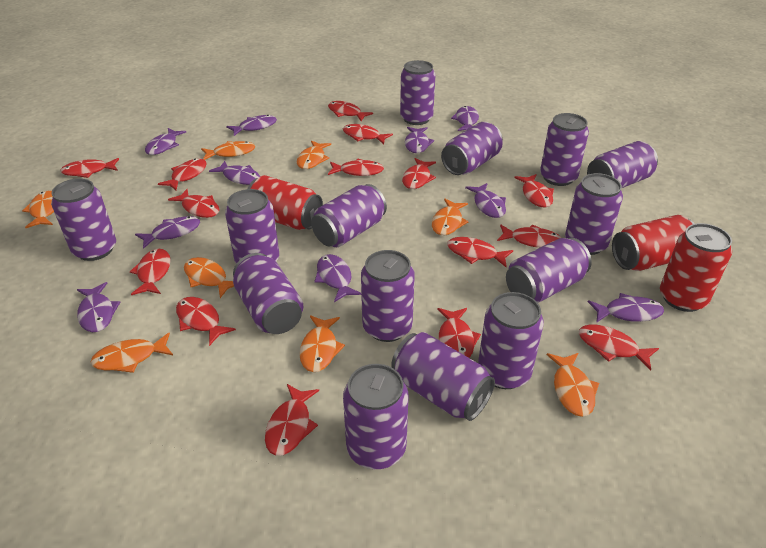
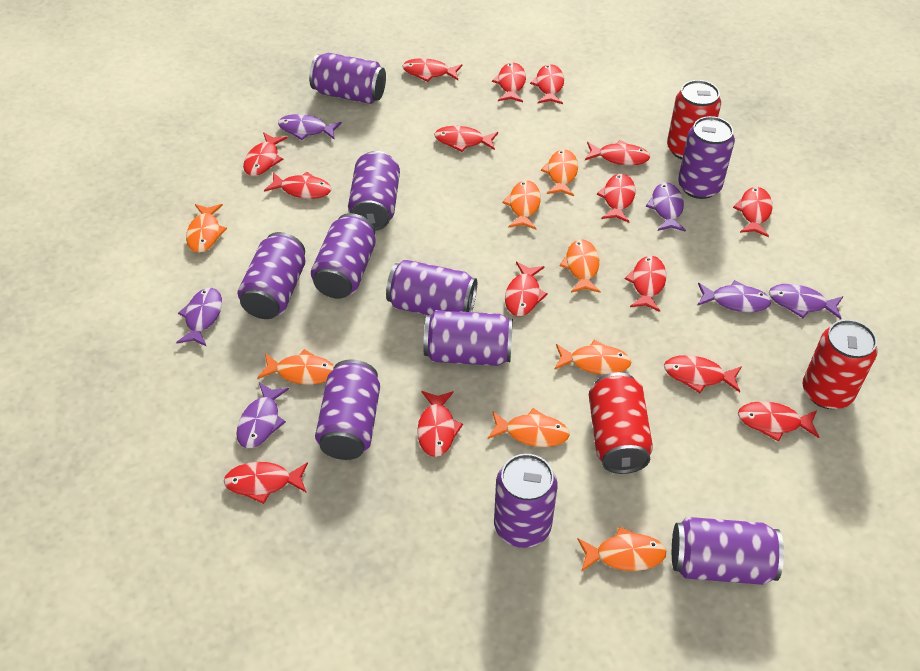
purple can: [51,178,116,261] [225,189,279,264] [233,253,303,334] [311,184,387,247] [343,364,409,469] [361,250,415,342] [391,332,495,421] [400,60,436,125] [441,122,503,175] [478,292,544,389] [506,238,592,303] [540,113,589,186] [565,173,623,255] [587,141,658,188] = 14 -> [238,232,306,319] [309,52,386,104] [311,213,376,299] [315,359,380,460] [348,151,400,231] [386,260,477,315] [423,310,513,366] [494,454,557,548] [672,517,784,585] [678,116,735,199] = 10
purple fish: [77,282,120,332] [135,216,200,249] [145,128,186,155] [209,161,260,185] [226,115,277,136] [314,254,361,302] [405,127,434,153] [451,106,479,131] [465,183,506,218] [588,293,664,323] = 10 -> [176,288,222,346] [236,382,289,448] [278,114,342,140] [646,182,686,232] [697,280,771,312] [769,284,843,319] = 6

